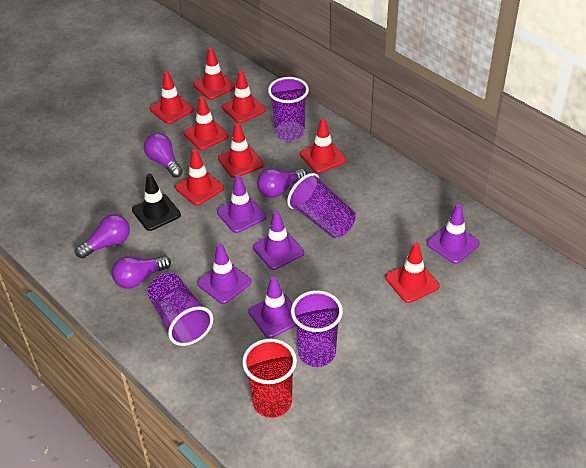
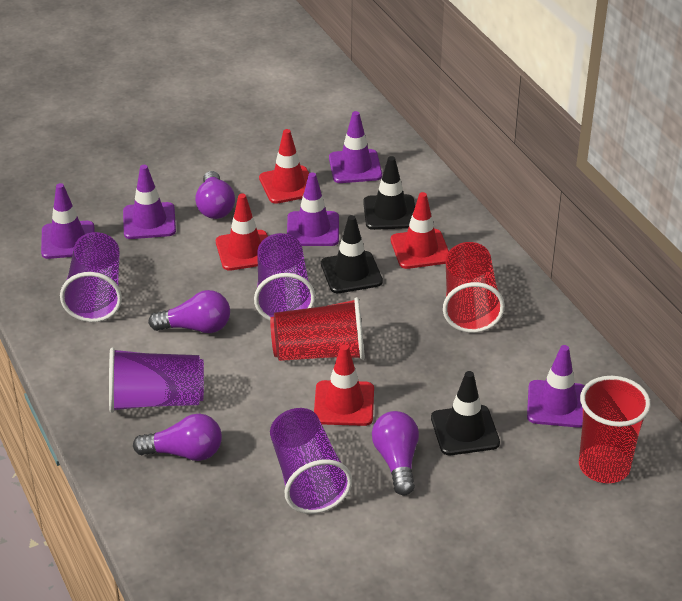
black traffic cone: [132,173,181,231] = 1 -> [321,215,383,293] [363,156,415,230] [431,371,500,455] = 3
red cup: [242,339,297,418] = 1 -> [270,297,365,361] [443,242,505,333] [579,376,651,483] = 3
red traffic cone: [150,71,194,124] [175,149,224,205] [183,96,229,150] [193,48,236,100] [218,123,264,178] [222,70,266,123] [300,118,346,173] [385,243,440,303] = 8 -> [216,194,268,271] [259,129,309,204] [314,344,374,426] [391,192,449,269] = 4

